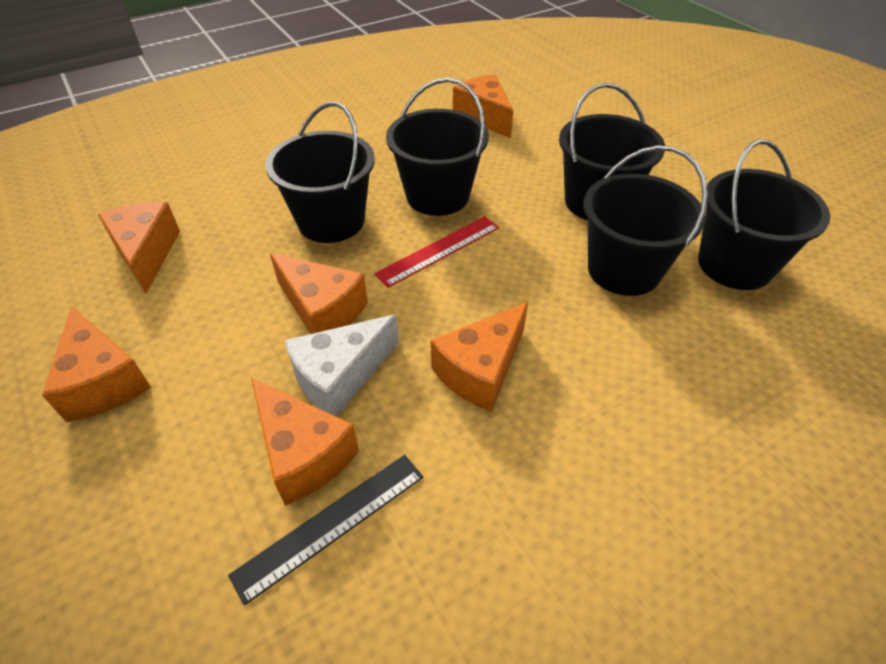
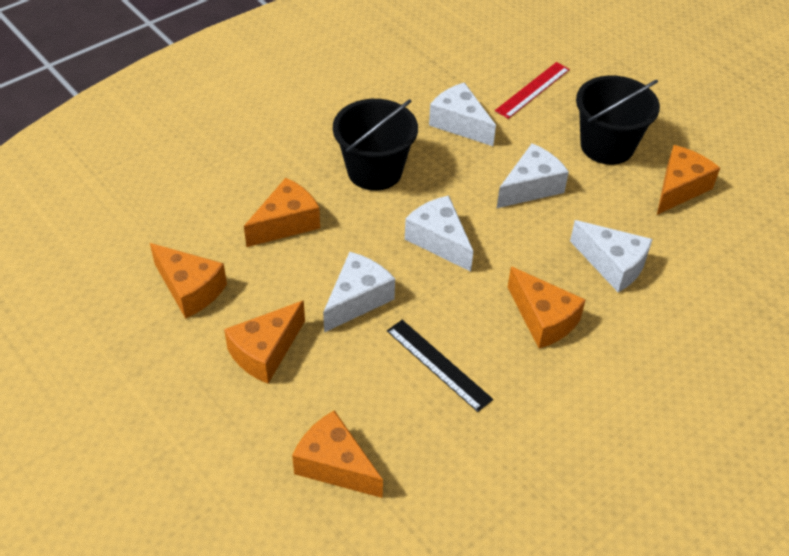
black bucket: [265,102,375,243] [386,78,489,216] [559,83,665,220] [583,145,708,296] [698,139,831,290] = 5 -> [333,99,418,191] [576,75,660,165] = 2
white cheese: [285,314,399,417] = 1 -> [323,252,395,332] [405,196,473,272] [429,82,496,146] [497,143,569,208] [570,220,652,292] = 5

